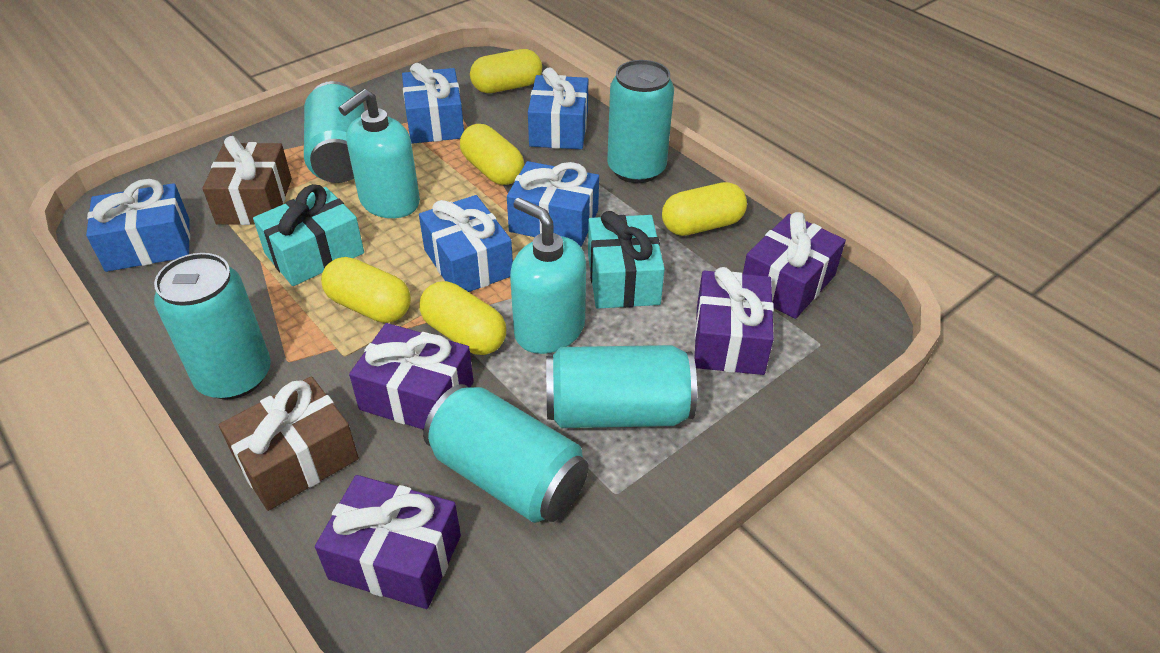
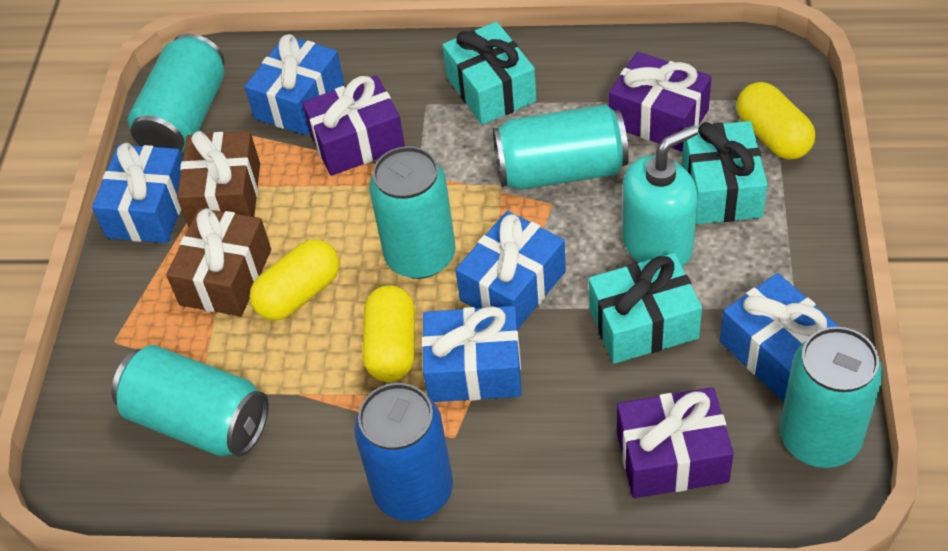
blue can: none = 0 -> [354,383,453,521] = 1
purple gift: [315,475,461,609] [349,323,474,430] [695,267,774,375] [743,212,846,319] = 4 -> [302,75,405,176] [609,52,712,151] [617,387,734,498] = 3
turquoise gift: [253,184,364,286] [588,211,665,309] = 2 -> [442,21,536,125] [589,253,702,364] [682,121,768,224] = 3
turquoise soap dispenser: [338,89,420,218] [510,198,586,354] = 2 -> [622,125,698,267] = 1
yellow capsule: [321,257,411,323] [419,281,506,355] [460,124,524,185] [470,49,542,93] [662,182,747,236] = 5 -> [249,239,339,321] [363,285,415,382] [736,82,815,160] = 3

